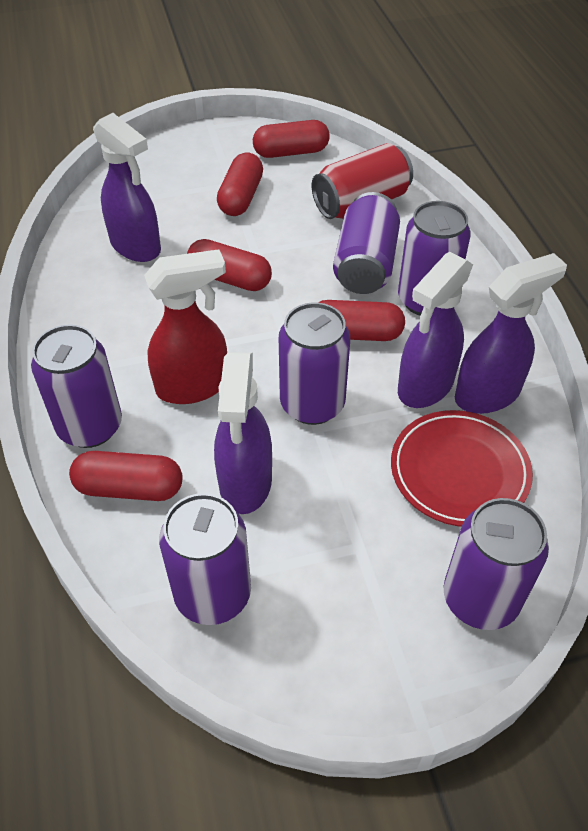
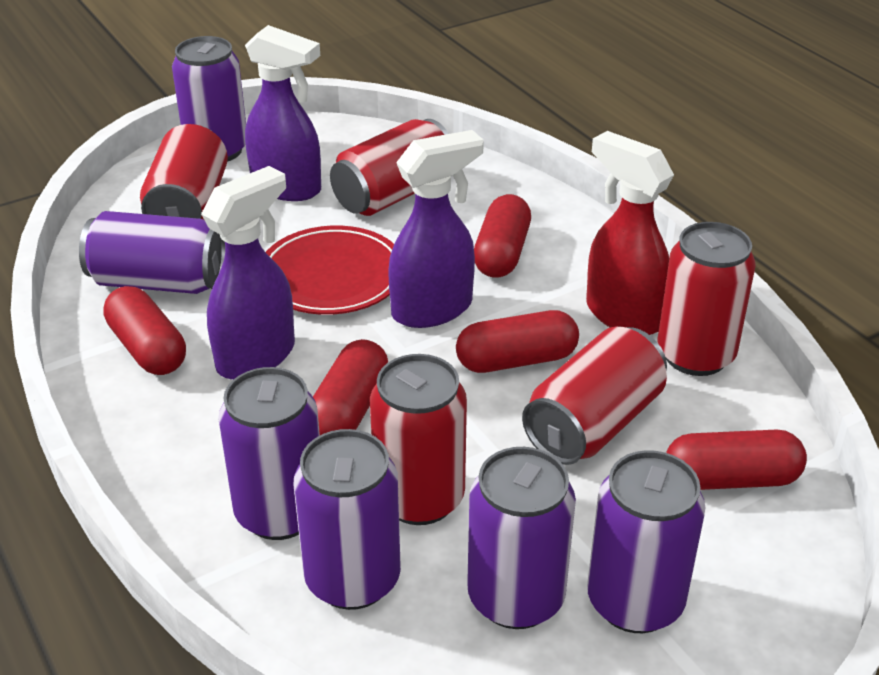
purple spray bottle: [93,113,161,262] [214,352,272,514] [398,252,473,408] [455,253,567,414] = 4 -> [201,166,295,380] [245,25,321,201] [388,130,484,328] = 3
red can: [312,143,413,219] = 1 -> [140,124,228,220] [330,119,449,216] [370,354,467,525] [522,326,667,465] [658,222,756,376] = 5

